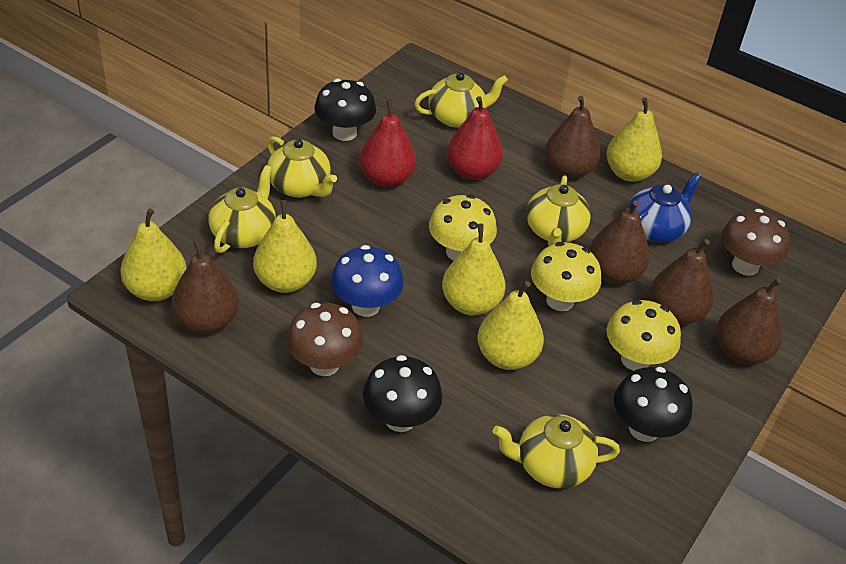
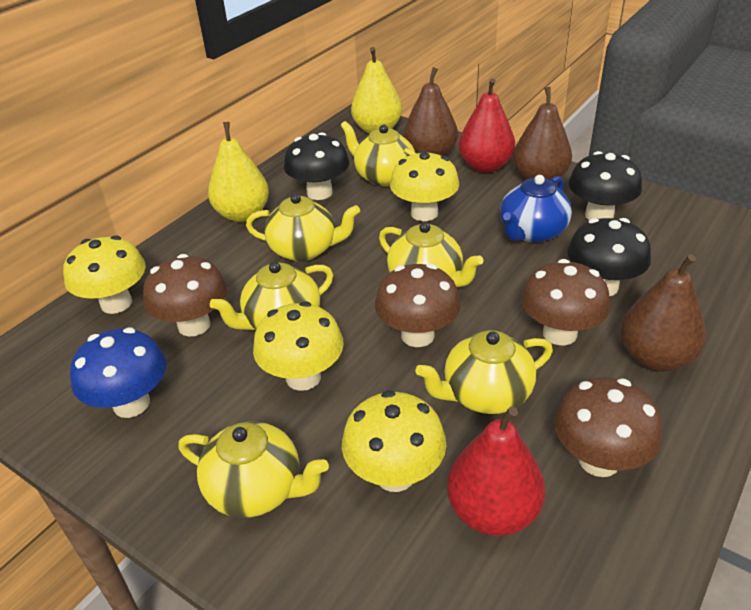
brown mushroom: [286,303,363,376] [721,209,790,276] = 2 -> [143,254,227,336] [375,264,461,347] [521,259,610,346] [554,377,662,477] = 4
brown pear: [172,239,239,334] [545,96,600,179] [589,200,650,284] [650,239,714,325] [716,278,782,365] = 5 -> [403,67,458,156] [513,87,572,180] [621,254,706,372] = 3
yellow mushroom: [429,194,497,260] [531,242,601,311] [607,300,681,371] = 3 -> [63,235,146,314] [253,301,344,391] [342,390,446,492] [390,150,459,221] = 4
yellow pear: [120,209,187,301] [253,200,317,293] [442,224,505,316] [478,281,544,370] [606,98,662,182] = 5 -> [208,122,269,222] [351,47,402,134] = 2
yellow teapot: [208,165,276,253] [267,136,337,198] [414,72,508,128] [492,414,620,489] [526,176,591,246] = 5 -> [179,421,329,518] [210,262,333,330] [246,194,360,262] [340,121,416,186] [379,222,484,287] [415,330,553,414] = 6

